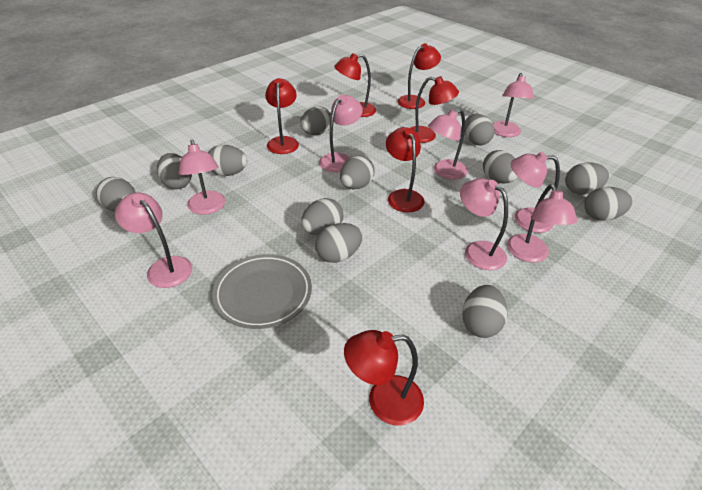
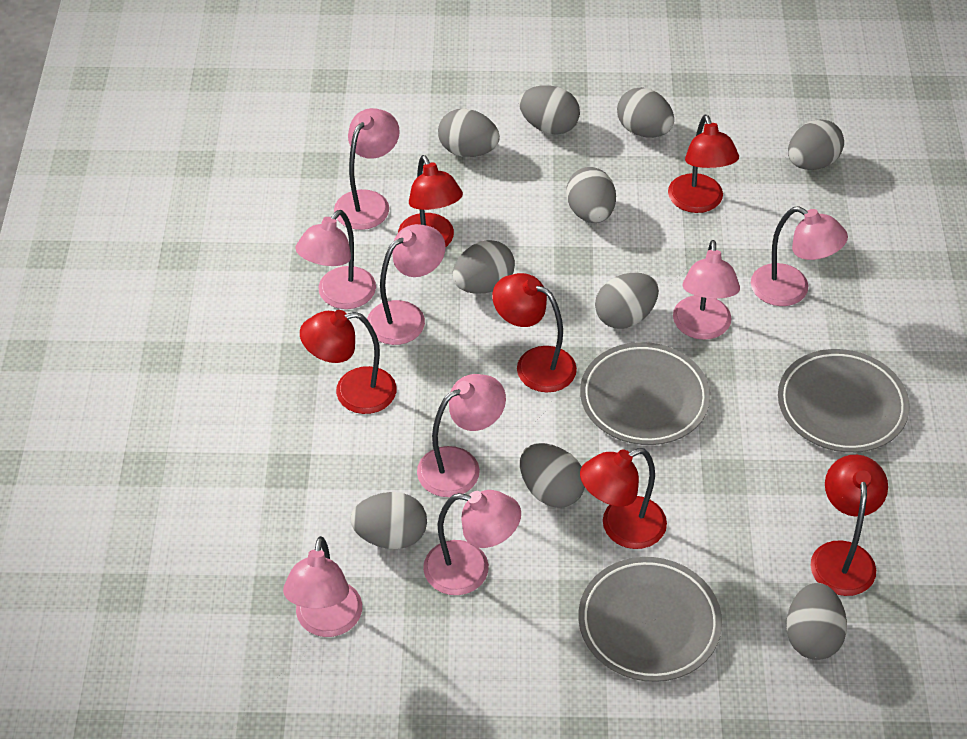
grey egg: [96,177,136,212] [157,153,192,189] [208,145,247,176] [300,106,331,135] [301,198,343,235] [315,223,362,263] [340,156,374,189] [462,285,507,338] [465,114,494,146] [483,150,518,184] [565,162,609,195] [584,187,632,221] = 12 -> [350,492,427,549] [438,109,500,157] [452,240,515,294] [519,85,580,135] [520,443,585,508] [566,167,616,223] [595,273,659,329] [617,87,674,138] [786,583,847,660] [788,119,844,170] = 10
grey plate: [212,254,312,329] = 1 -> [578,557,722,682] [580,342,710,445] [778,349,910,453] = 3

